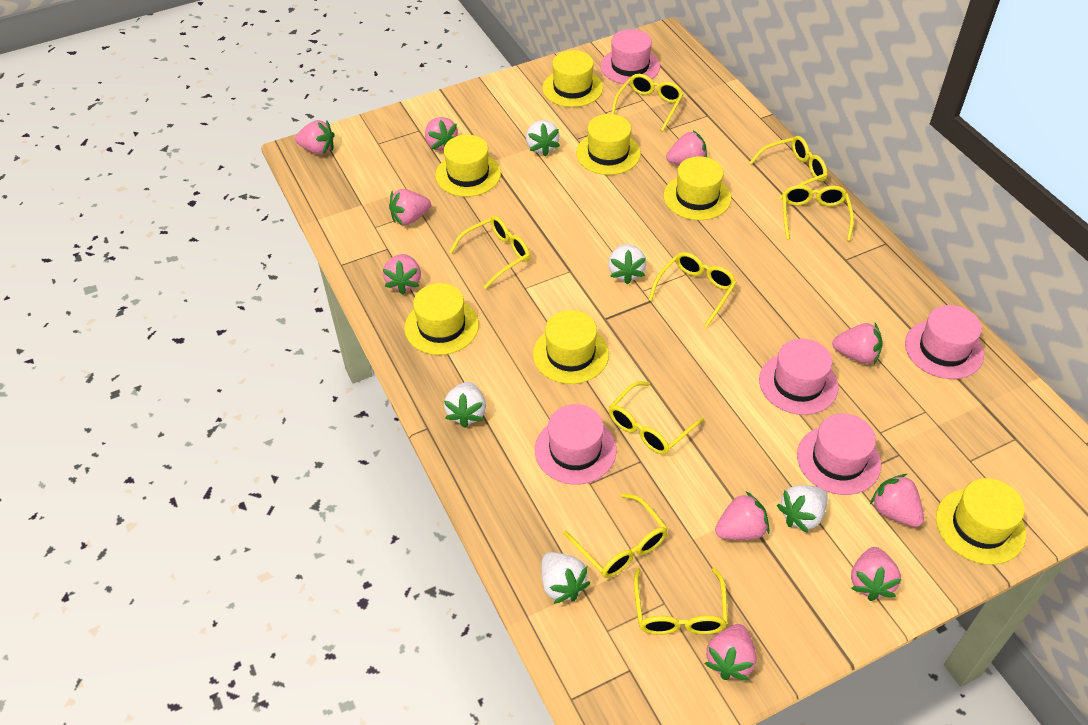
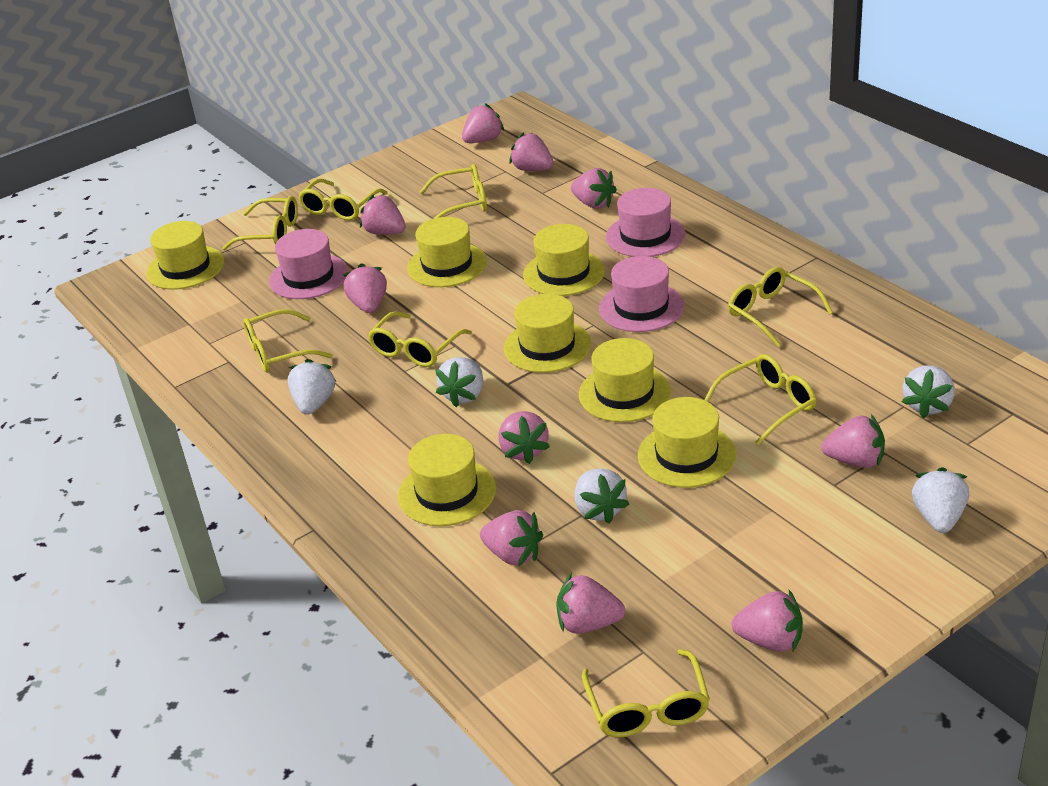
pink hat: [535,404,616,485] [600,29,660,85] [759,339,839,415] [797,414,881,495] [905,305,984,379] = 5 -> [269,229,348,299] [599,256,684,332] [606,188,686,257] = 3

